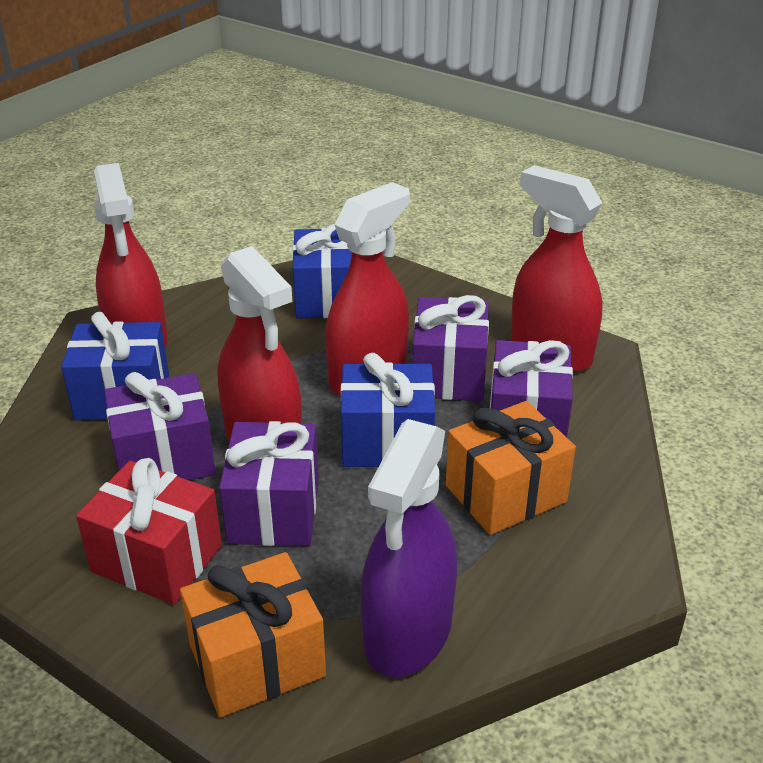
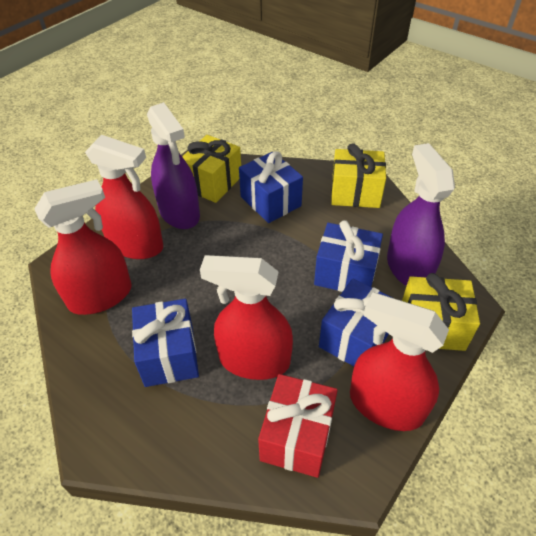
blue gift: [61,312,169,421] [293,224,352,318] [341,353,435,467] = 3 -> [132,299,199,387] [239,151,303,223] [314,220,383,292] [319,278,395,366] = 4
orange gift: [180,552,326,718] [446,401,576,535] = 2 -> none = 0
purple gift: [104,372,216,480] [219,421,319,546] [412,295,489,401] [490,340,573,437] = 4 -> none = 0
purple spray bottle: [361,419,457,677] = 1 -> [147,102,200,229] [387,143,455,286] = 2
yellow gift: none = 0 -> [182,135,241,203] [331,144,386,208] [402,273,480,351] = 3

